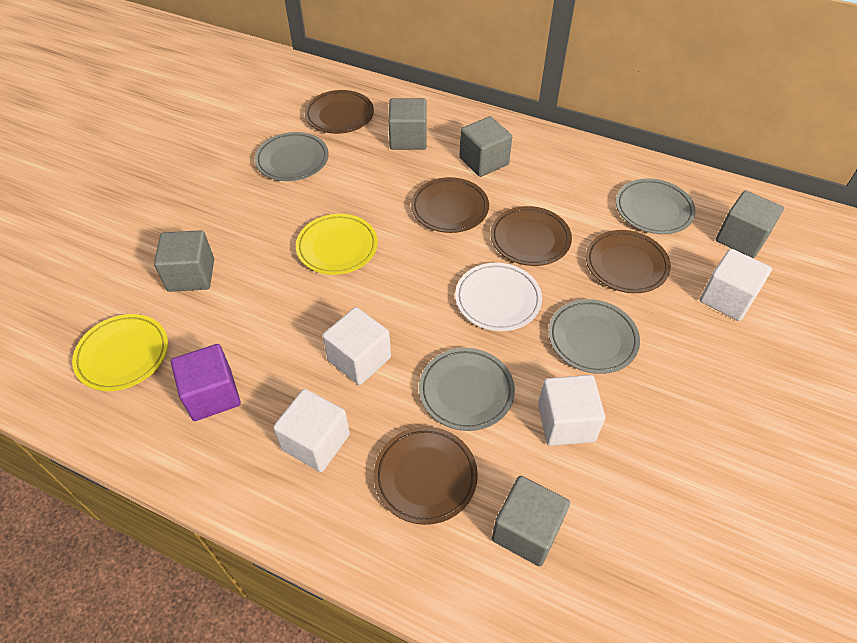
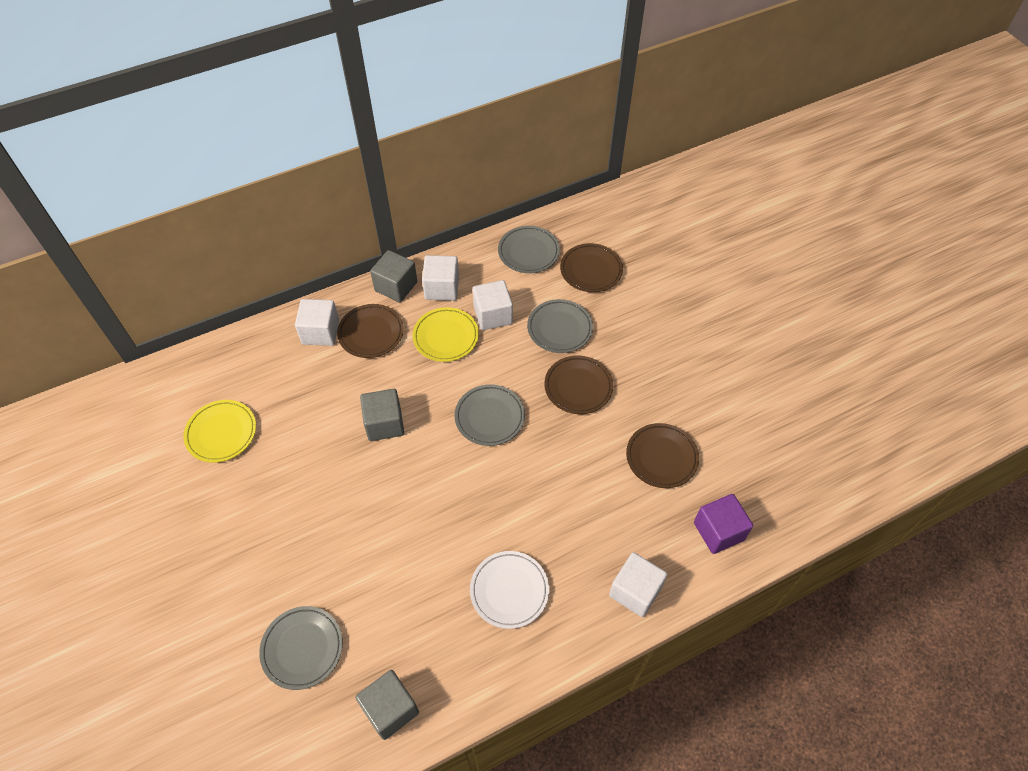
brown plate: [305,90,374,134] [374,427,478,525] [411,177,489,233] [491,206,572,266] [586,230,671,293] = 5 -> [337,304,404,358] [544,355,613,414] [560,243,623,292] [626,423,699,488] = 4
grey cube: [154,230,214,292] [388,98,427,150] [459,116,512,177] [492,476,570,566] [716,190,784,258] = 5 -> [355,670,419,740] [360,389,404,441] [370,250,417,303] = 3

